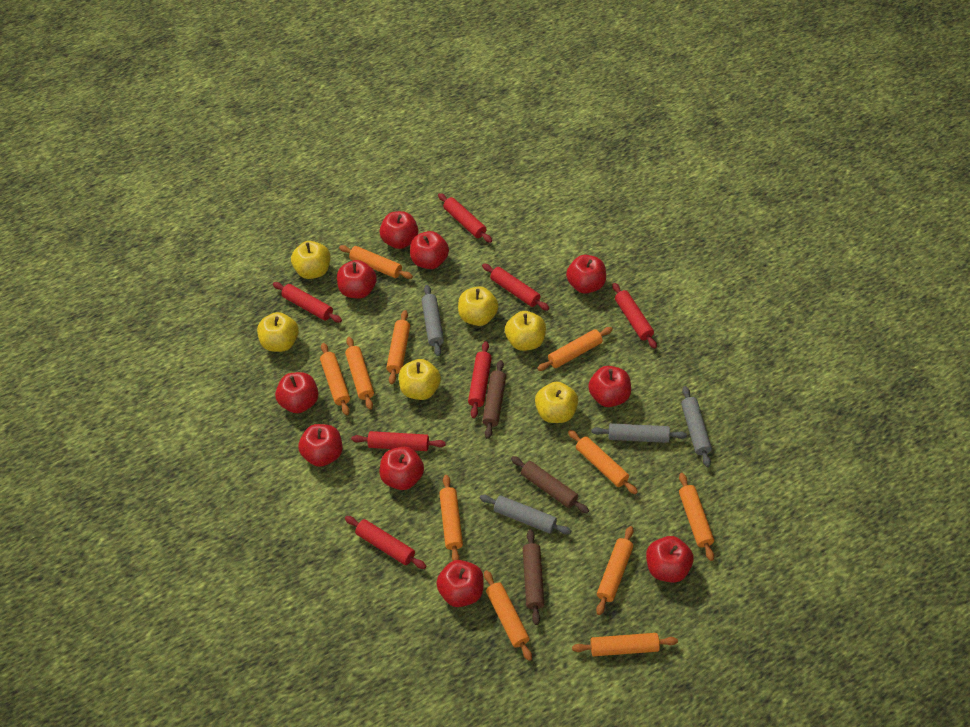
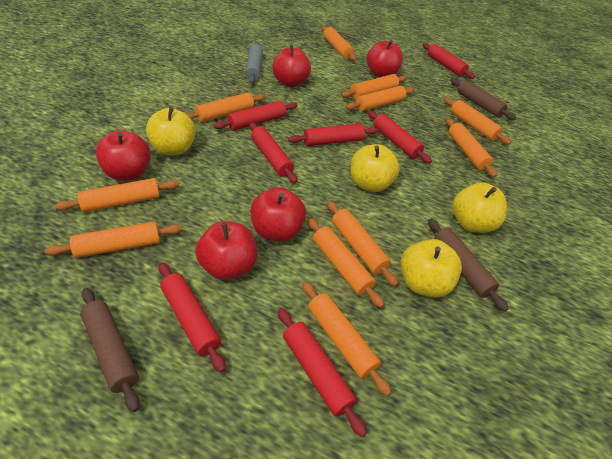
grey rolling pin: [422,285,444,356] [480,495,571,535] [591,423,687,443] [681,386,712,467] = 4 -> [245,42,263,83] = 1
red apple: [275,372,318,413] [298,424,342,467] [337,260,377,299] [379,211,418,249] [380,447,424,490] [410,231,449,269] [436,560,484,607] [566,255,606,294] [588,366,631,407] [646,536,694,583] = 10 -> [96,130,151,181] [195,221,257,280] [251,187,306,242] [272,45,311,87] [367,40,403,77] = 5
yellow apple: [257,312,299,352] [291,241,330,279] [399,359,441,400] [458,286,499,326] [505,311,546,351] [535,382,578,423] = 6 -> [146,107,196,156] [351,144,400,192] [401,239,462,298] [452,182,507,233] = 4

